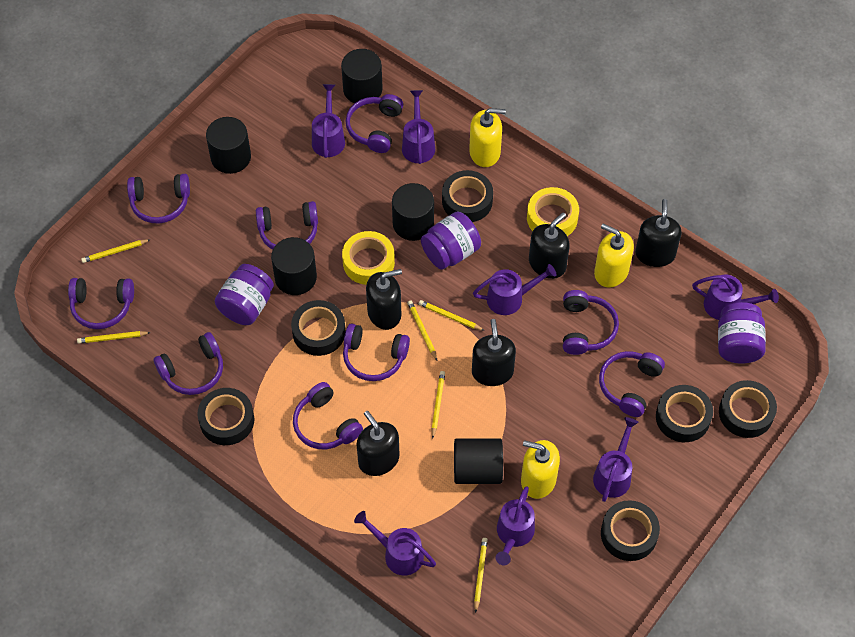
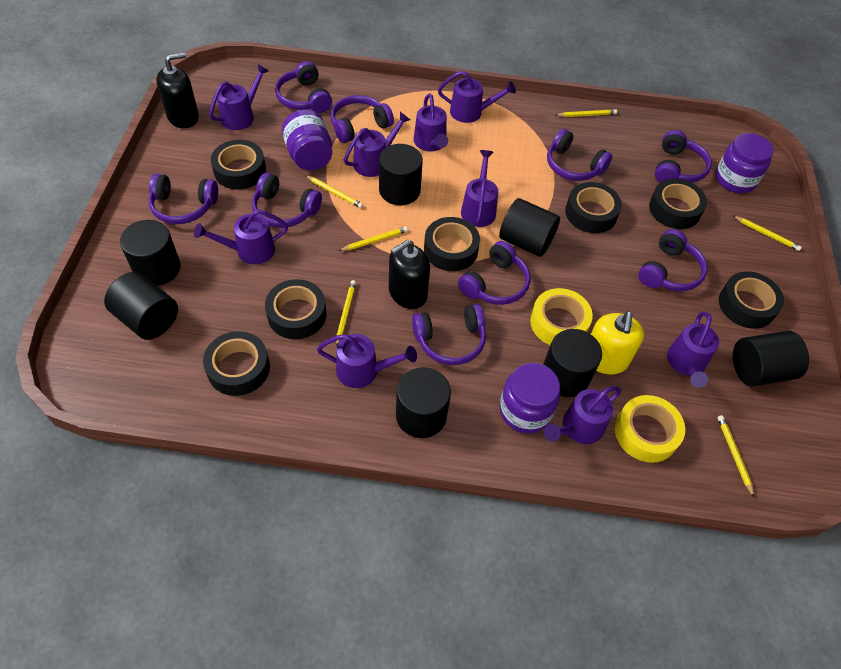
black cylinder: [206,117,251,174] [271,237,317,295] [341,49,383,105] [392,183,434,241] [454,438,503,484] = 5 -> [104,272,178,340] [120,220,181,286] [379,144,423,205] [396,367,451,438] [499,198,560,257] [543,329,602,397] [733,331,809,387] = 7
black soap dispenser: [357,411,400,476] [366,269,402,330] [472,319,516,386] [529,212,570,279] [635,199,682,267] = 5 -> [156,52,199,128] [389,240,430,309] = 2
black tape: [198,388,254,445] [291,300,346,356] [442,170,493,222] [601,500,660,561] [656,385,713,442] [719,380,777,438] = 6 -> [203,331,270,396] [211,140,266,189] [265,279,327,339] [424,217,480,271] [565,182,622,233] [649,179,707,229] [719,271,784,329] = 7
purple watering can: [312,84,345,158] [354,511,436,576] [402,90,435,164] [473,264,556,315] [495,486,535,565] [593,417,639,502] [692,275,779,320] = 7 -> [194,210,288,265] [209,64,269,130] [317,334,417,388] [344,112,410,177] [414,93,448,151] [438,71,516,123] [461,150,498,227] [544,386,621,444] [667,312,719,388] = 9
yellow soap dispenser: [469,108,506,167] [521,440,560,499] [594,224,634,288] = 3 -> [591,311,644,374] = 1

